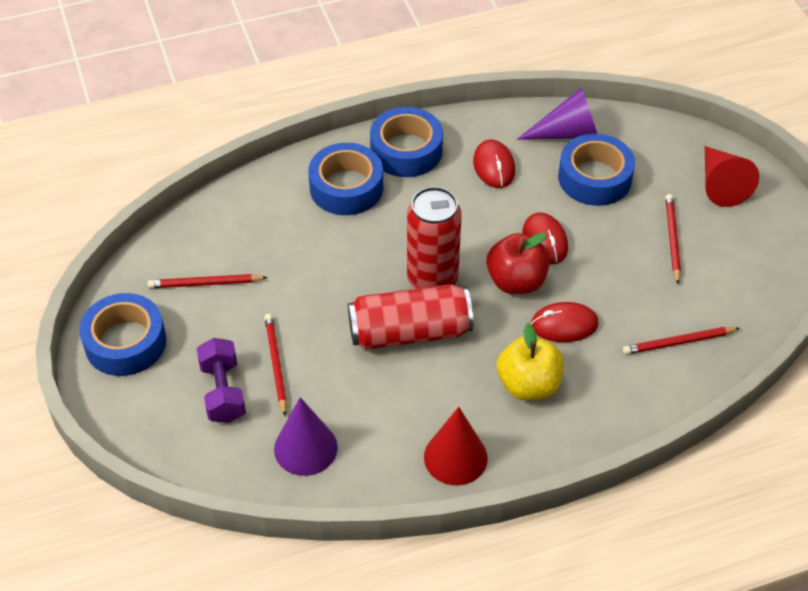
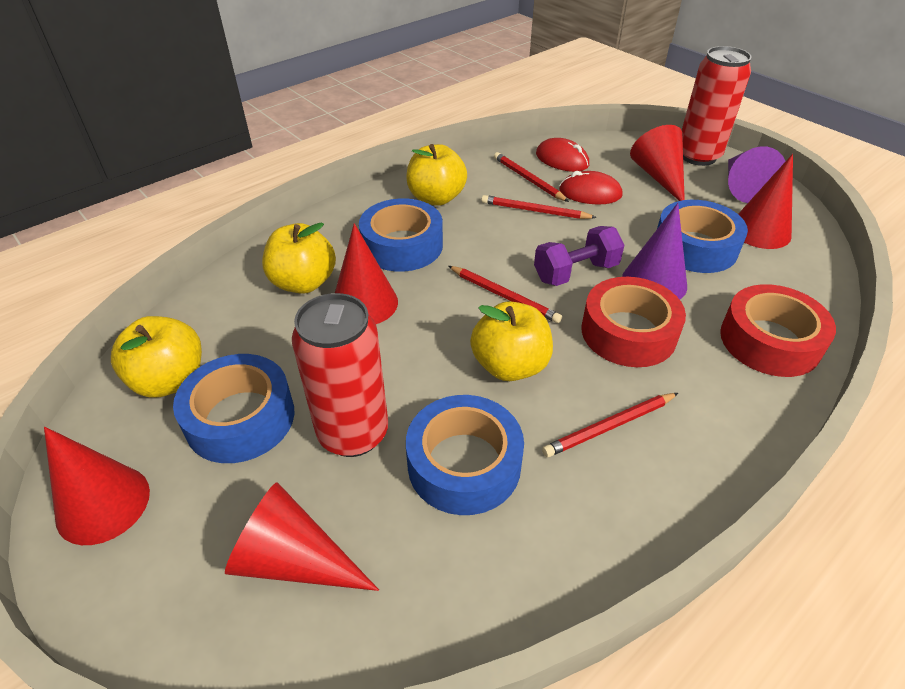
red apple: [486,233,550,294] = 1 -> none = 0
red cone: [424,407,488,486] [705,146,759,207] = 2 -> [44,427,150,545] [225,482,379,591] [335,223,398,324] [630,125,685,201] [738,154,793,249] = 5
red mouse: [473,140,515,188] [522,212,568,264] [531,302,598,342] = 3 -> [536,138,589,172] [559,171,623,204] = 2
red tape: none = 0 -> [581,277,686,367] [720,284,836,377] = 2
yellow apple: [497,323,564,401] = 1 -> [111,316,202,398] [262,223,336,294] [406,144,467,206] [470,302,553,381] = 4

